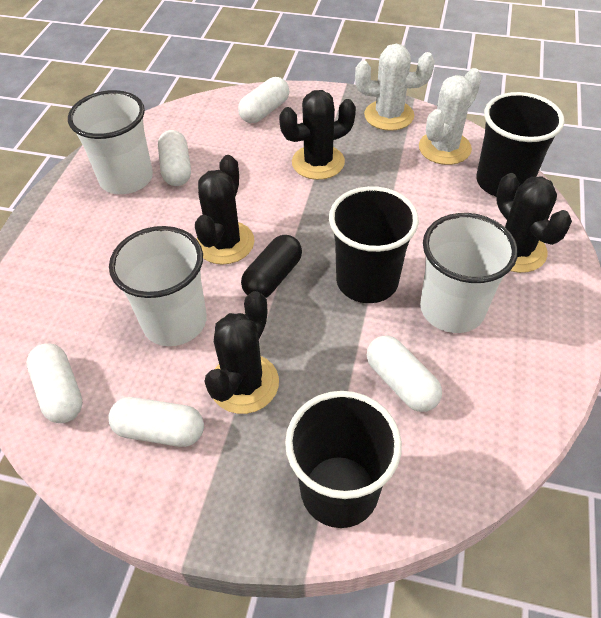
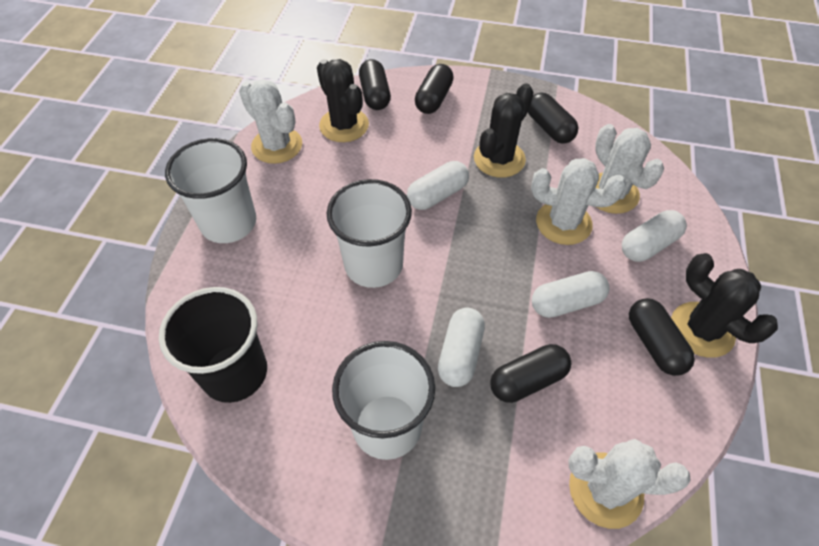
black cactus: [195,155,254,265] [204,291,279,414] [279,90,356,180] [496,173,572,273] = 4 -> [317,59,369,142] [474,83,534,178] [671,253,778,358] = 3
black capsule: [241,235,302,298] = 1 -> [359,59,391,110] [415,64,454,114] [490,344,571,403] [528,92,578,144] [629,298,695,376] = 5
black cup: [285,391,402,528] [329,186,419,303] [476,92,564,197] = 3 -> [159,287,267,403] = 1
white cactus: [355,44,435,131] [419,68,482,165] = 2 -> [239,79,302,164] [531,158,626,245] [569,439,691,529] [595,124,664,214] = 4
white capsule: [27,343,83,423] [108,397,204,447] [158,130,191,186] [238,77,289,123] [367,336,442,412] = 5 -> [407,161,469,210] [438,308,485,387] [532,271,609,318] [622,210,687,262] = 4

